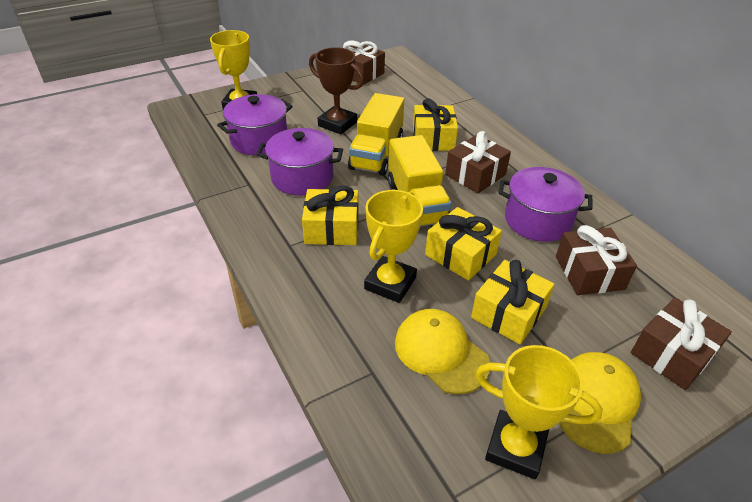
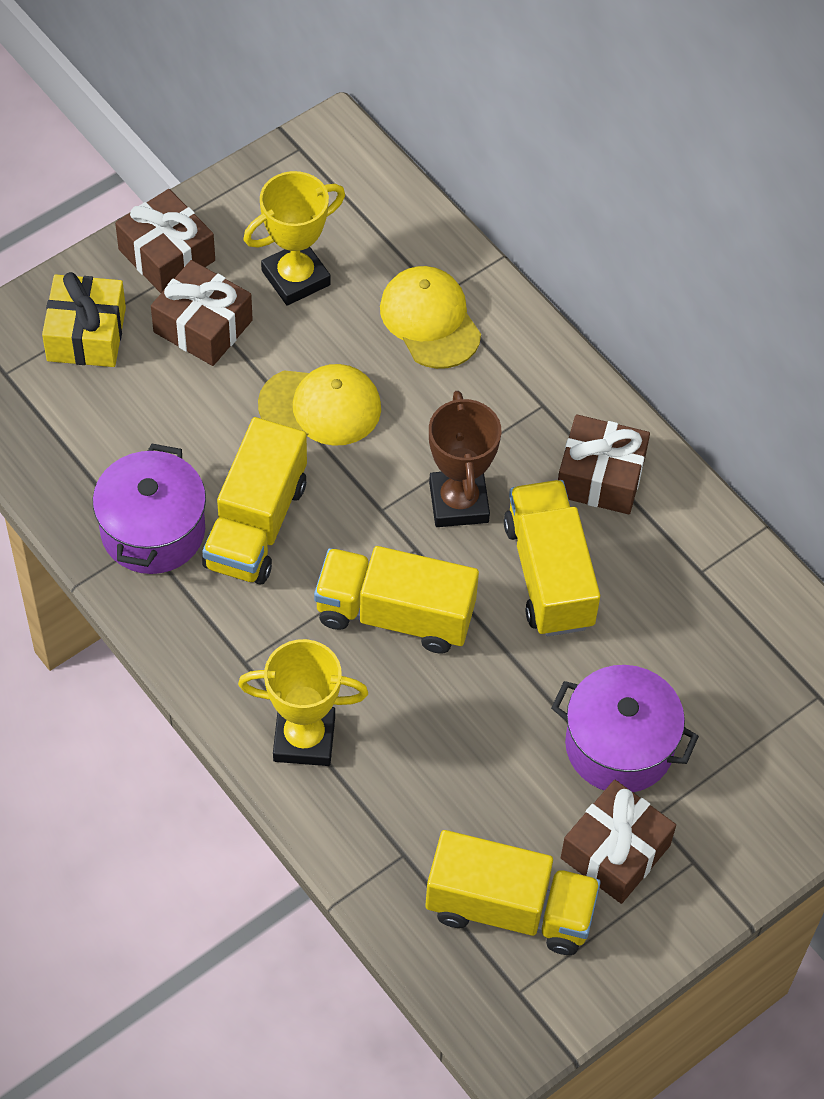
purple pot: [217,94,293,155] [256,128,343,196] [498,167,593,242] = 3 -> [93,444,206,574] [551,665,699,792] = 2
yellow gift: [302,186,358,245] [413,98,458,151] [425,207,502,281] [471,260,554,344] = 4 -> [42,272,126,367] = 1
yellow trophy: [210,30,257,110] [364,190,423,303] [475,345,603,479] = 3 -> [238,639,368,766] [243,171,345,306] = 2
yellow truck: [348,93,404,176] [388,135,452,227] = 2 -> [202,417,307,584] [314,546,479,654] [425,830,601,955] [504,480,600,636] = 4

